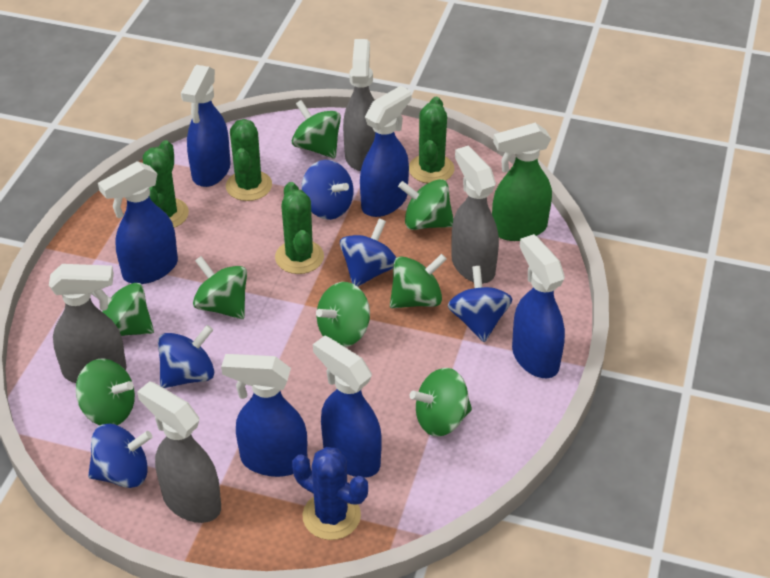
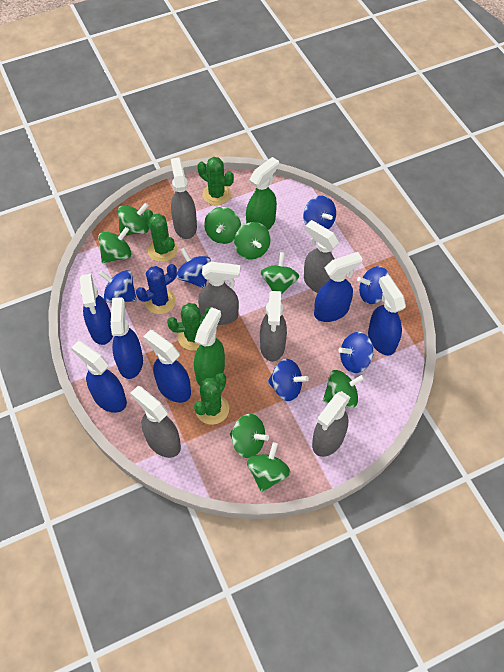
blue spinning top: [88,424,152,488] [158,325,214,388] [301,160,353,220] [340,219,396,287] [448,266,512,342] = 5 -> [99,270,137,303] [176,248,211,288] [268,359,309,401] [303,196,336,229] [338,332,374,373] [357,266,390,304] = 6
green spray bottle: [492,123,552,241] = 1 -> [194,307,225,386] [246,157,279,230] = 2
grey spray bottle: [49,264,127,383] [137,381,221,523] [343,39,375,171] [451,146,499,284] = 4 -> [130,386,181,458] [171,158,197,239] [198,262,240,325] [260,291,287,362] [304,220,339,293] [312,391,350,457] = 6

